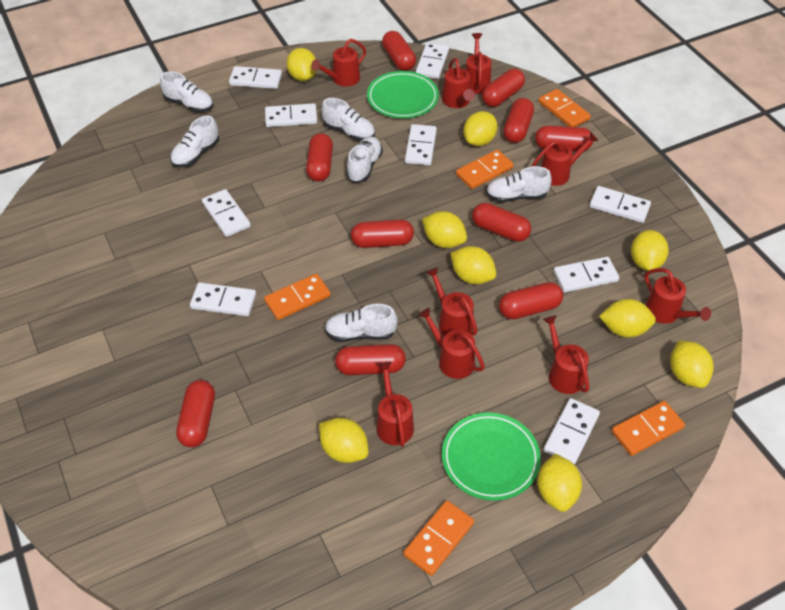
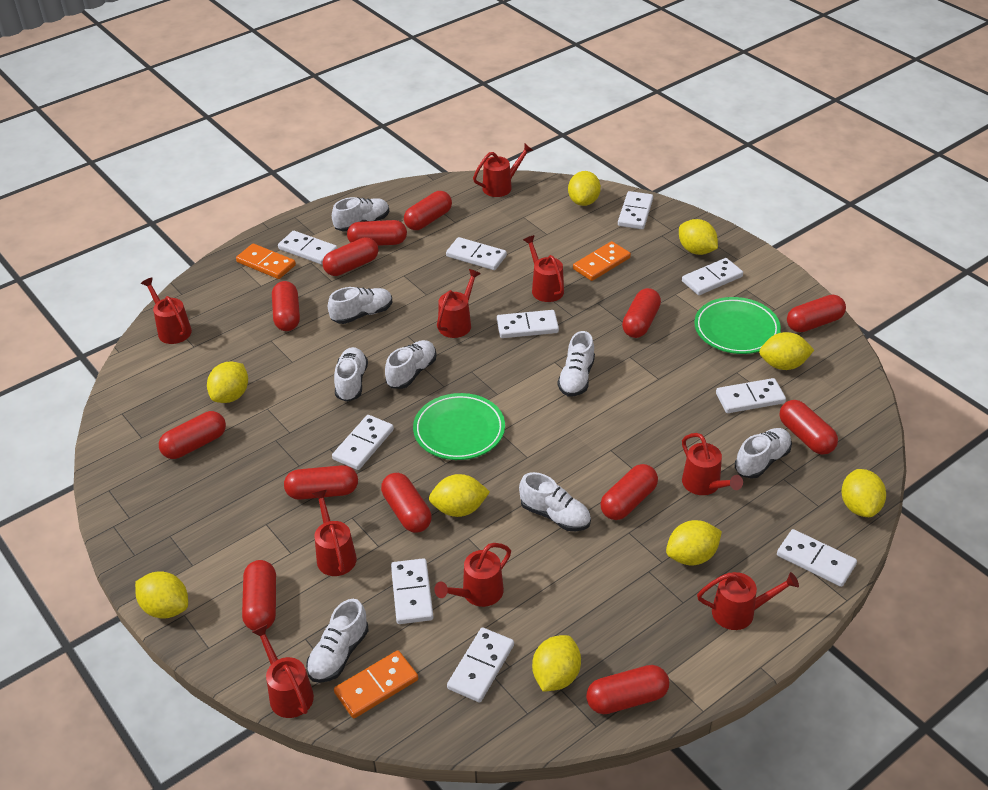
orange domino: [264,274,331,320] [403,501,474,576] [456,150,514,189] [539,89,591,127] [611,401,685,456] = 5 -> [236,244,296,279] [334,650,418,718] [573,241,631,281] = 3
red capsule: [176,380,215,447] [306,133,333,182] [335,344,406,375] [351,220,414,248] [382,31,416,71] [472,203,531,242] [482,69,525,107] [499,282,563,319] [503,98,534,143] [535,126,593,151] = 10 -> [159,411,226,459] [242,560,276,631] [272,281,300,331] [284,465,358,500] [322,237,378,276] [347,220,407,246] [381,473,432,533] [404,191,452,230] [586,665,669,714] [600,464,658,520] [622,288,661,338] [779,400,838,455] [787,295,846,332] = 13
white domino: [190,282,256,316] [202,189,251,237] [229,66,282,89] [265,103,317,127] [405,124,437,165] [416,43,449,79] [544,398,600,464] [553,257,619,292] [590,186,651,223] = 9 -> [278,231,337,265] [332,415,394,470] [391,558,433,624] [446,237,507,270] [447,627,514,702] [497,310,559,338] [618,191,653,229] [682,258,743,295] [716,378,786,413] [777,529,857,587] = 10
white shoe: [160,71,213,112] [170,116,219,167] [321,98,375,141] [325,304,398,342] [346,137,383,183] [486,166,552,202] = 6 -> [306,599,369,683] [328,287,392,324] [332,197,389,232] [334,347,368,402] [385,340,437,389] [519,472,591,531] [558,331,595,397] [735,428,792,479] = 8

